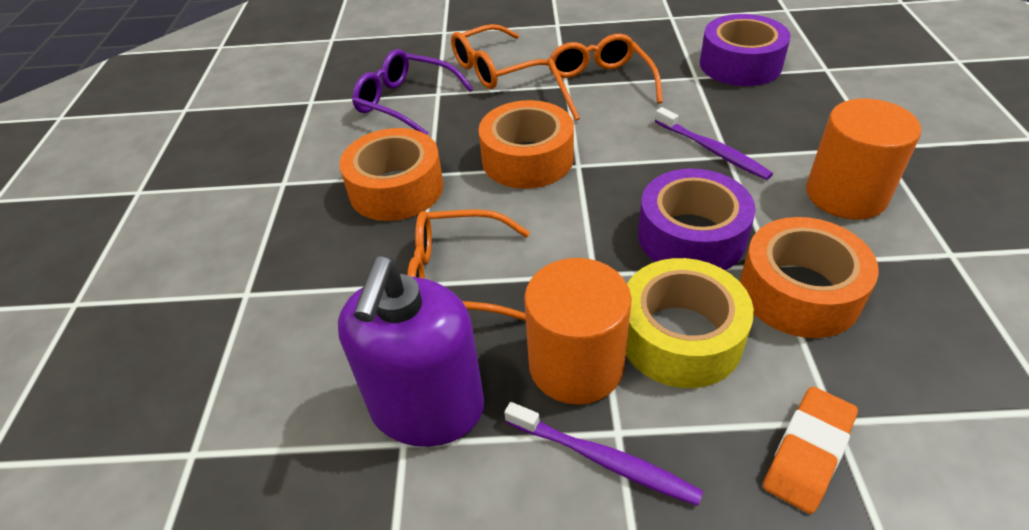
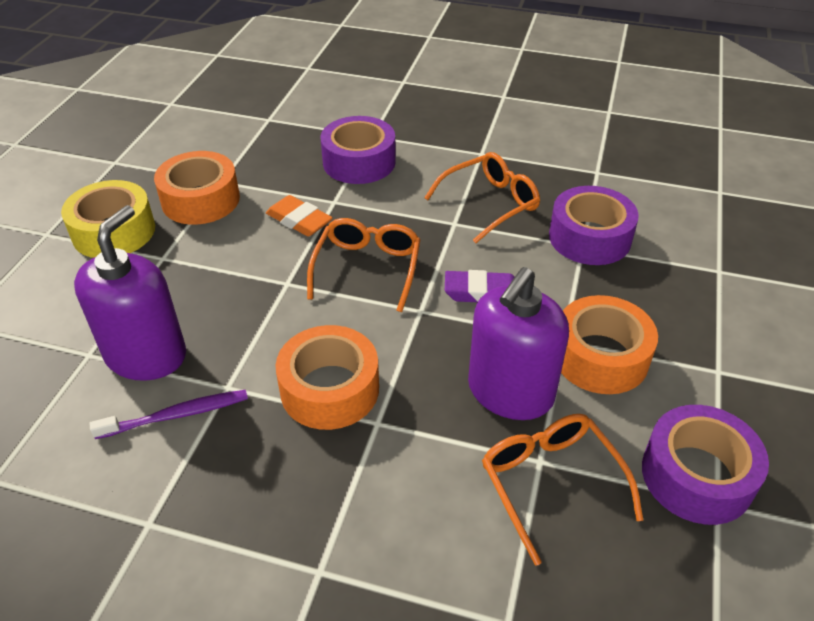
orange cylinder: [524,258,632,405] [806,98,921,220] = 2 -> none = 0
purple eraser: none = 0 -> [445,270,514,302] = 1
purple glasses: [352,49,473,135] = 1 -> none = 0
purple soap dispenser: [338,257,484,447] = 1 -> [74,205,186,381] [468,267,569,420] = 2
purple tape: [638,169,756,270] [700,14,791,86] = 2 -> [321,116,396,184] [549,186,639,265] [642,405,769,525] = 3
purple toothbrush: [504,402,703,506] [655,107,773,180] = 2 -> [90,390,248,439] = 1

